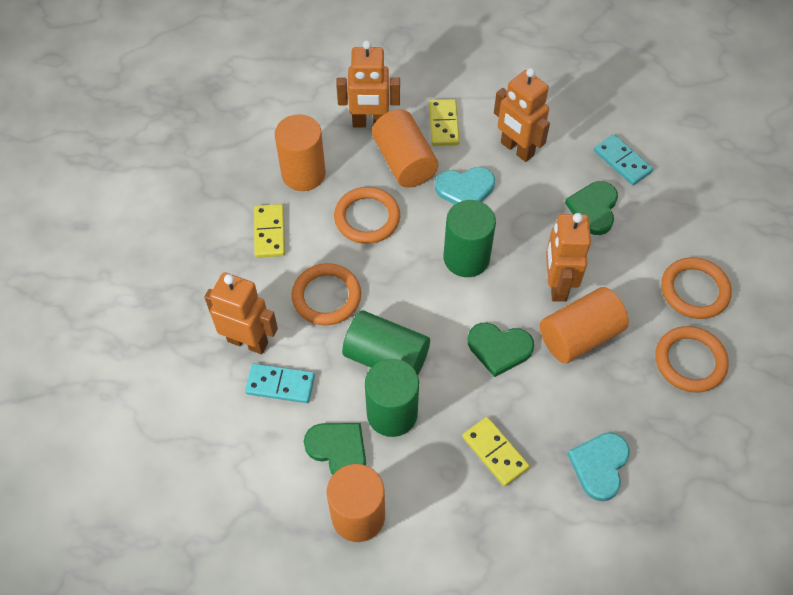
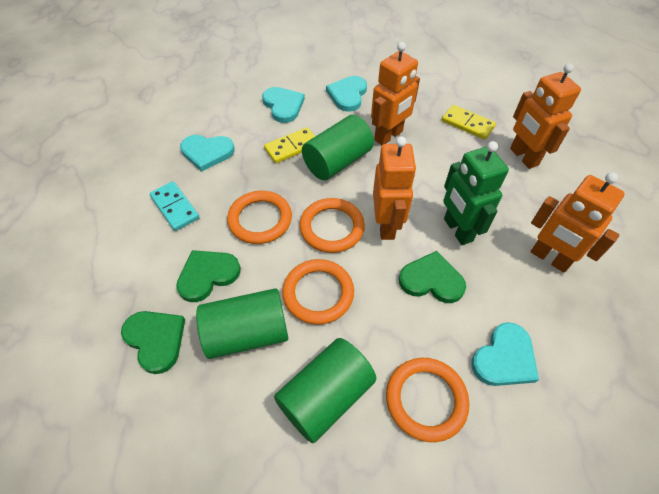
green robot: none = 0 -> [443,141,509,245] = 1
orange cylinder: [275,114,326,191] [327,464,385,542] [372,109,438,188] [540,287,629,363] = 4 -> none = 0
turquoise domino: [245,363,315,403] [594,134,653,185] = 2 -> [149,181,200,231] = 1
turquoise heart: [435,167,495,205] [567,432,630,501] = 2 -> [180,135,235,172] [262,87,305,123] [326,76,367,112] [471,322,539,386] = 4
yellow domino: [254,204,285,258] [429,99,460,146] [462,417,530,487] = 3 -> [264,127,315,163] [442,105,496,140] = 2

